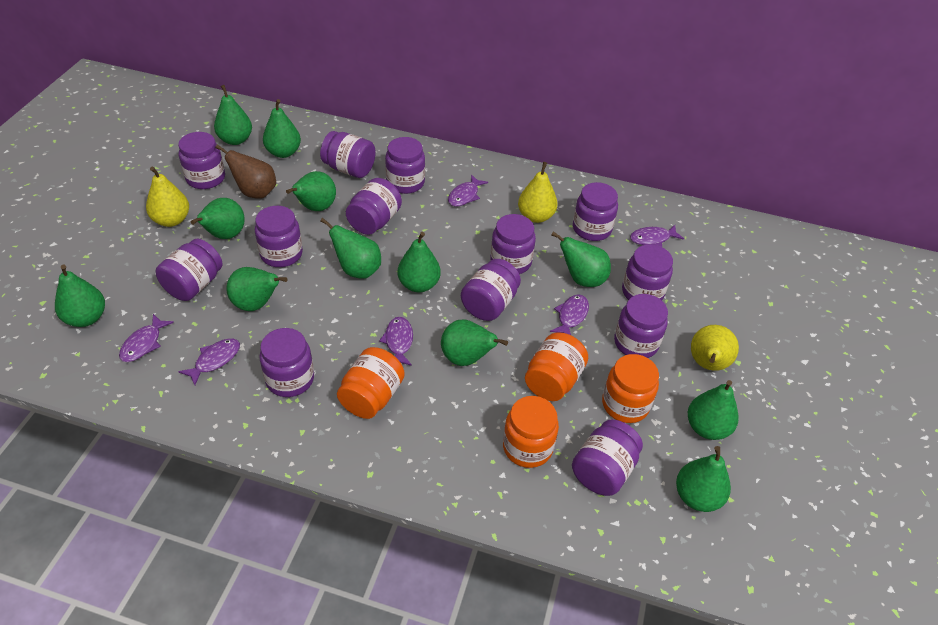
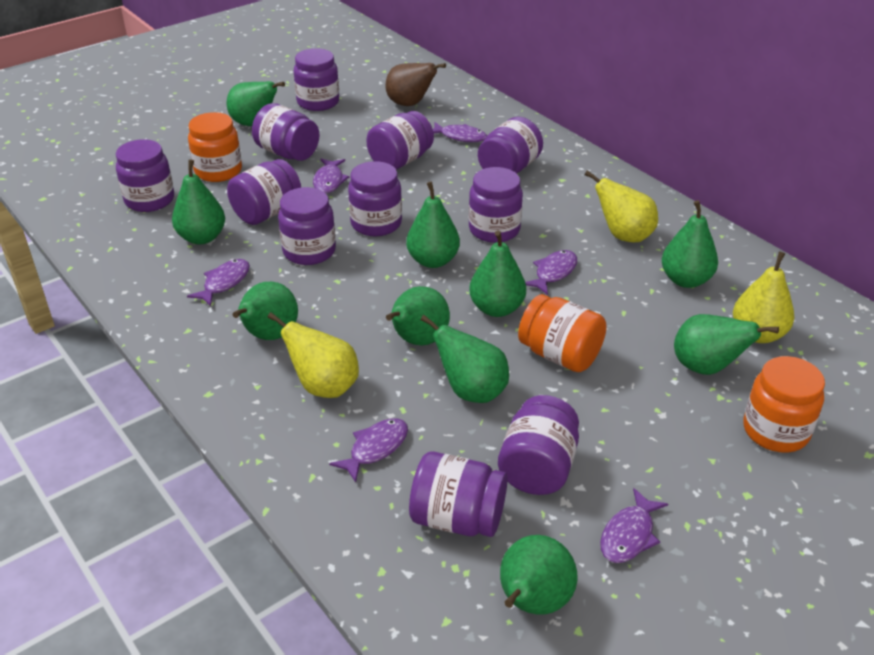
green pear: [55,264,105,327] [191,198,245,239] [214,85,252,145] [226,267,288,311] [263,99,301,158] [286,171,336,211] [320,218,381,279] [398,232,441,292] [441,319,508,366] [551,232,611,287] [676,446,731,512] [688,380,739,440] = 12 -> [172,160,225,244] [226,81,285,126] [233,282,298,340] [386,286,450,345] [406,182,460,268] [420,315,509,403] [469,231,526,317] [500,535,577,615] [662,200,718,288] [674,314,779,375] = 10
orange jar: [337,347,405,419] [503,396,559,468] [525,332,588,401] [602,354,659,423] = 4 -> [188,112,242,182] [518,294,606,372] [743,356,825,453] = 3
purple jar: [156,239,222,301] [178,132,225,189] [255,206,303,267] [259,328,314,397] [320,131,376,178] [346,178,402,235] [385,137,425,194] [461,259,521,321] [490,214,536,274] [572,420,643,496] [573,182,618,241] [614,294,668,358] [622,244,673,300] = 13 -> [116,139,174,212] [227,159,301,225] [252,103,319,161] [278,187,336,265] [294,48,339,111] [348,161,402,236] [367,111,434,170] [409,451,507,537] [469,167,523,243] [478,117,543,174] [498,395,579,495] = 11

